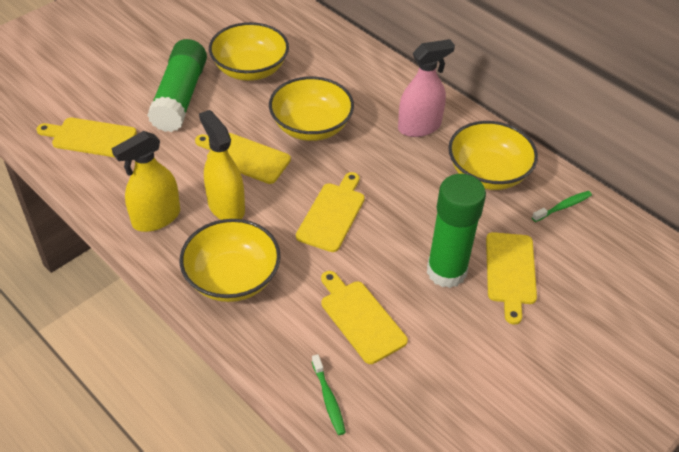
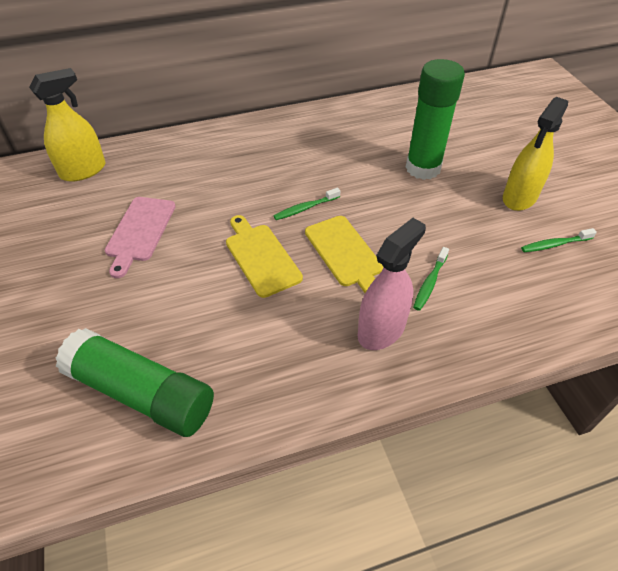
green toothbrush: [312,354,346,435] [532,191,592,222] = 2 -> [274,188,340,220] [413,247,449,311] [521,228,597,252] = 3
pink cutting board: none = 0 -> [105,197,176,278] = 1
yellow bowl: [180,219,281,302] [209,22,289,81] [269,76,354,141] [448,121,538,190] = 4 -> none = 0
yellow cutting board: [37,118,137,157] [195,133,291,184] [296,172,365,252] [321,271,408,364] [486,232,537,324] = 5 -> [226,215,303,298] [305,216,383,293] = 2

